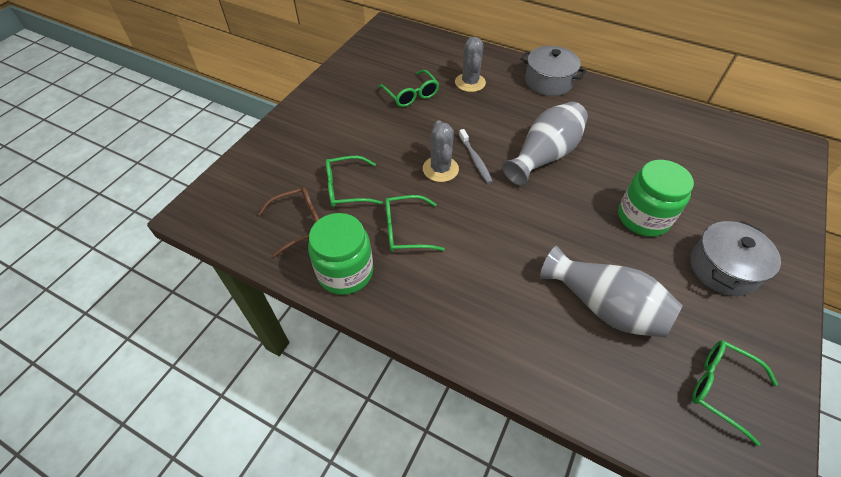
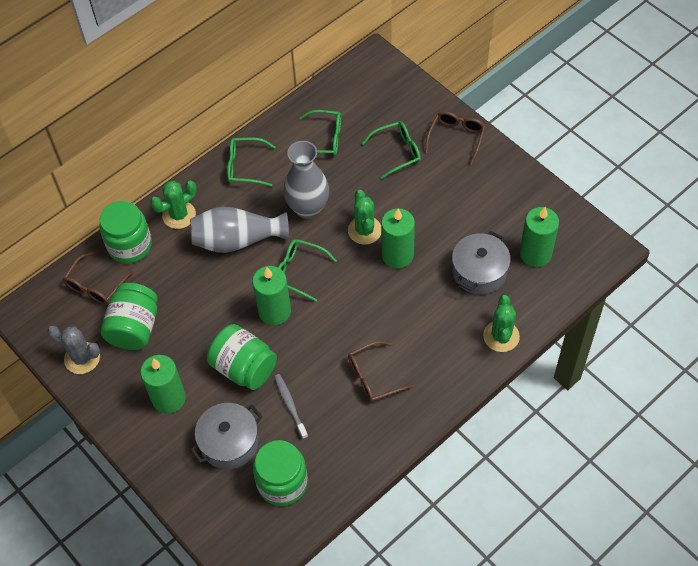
brown glasses: [258,187,319,257] = 1 -> [63,252,134,304] [348,341,415,402] [425,111,485,165] = 3
green cactus: none = 0 -> [150,181,196,229] [348,190,381,245] [483,295,520,352] = 3
green candle: none = 0 -> [140,355,186,414] [252,266,291,325] [381,208,415,268] [520,207,559,267] = 4
green jar: [308,213,373,295] [618,160,694,237] = 2 -> [99,201,152,263] [101,283,158,350] [207,324,277,390] [253,440,308,506] = 4
grey cactus: [423,120,459,182] [455,37,486,92] = 2 -> [47,326,100,374] = 1

